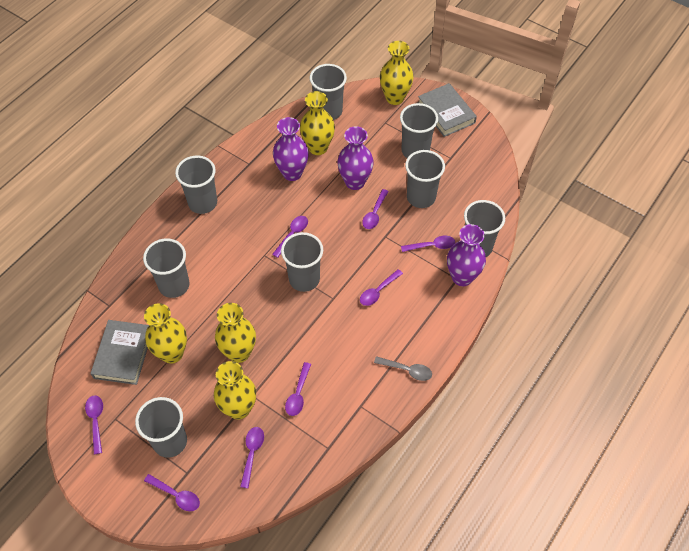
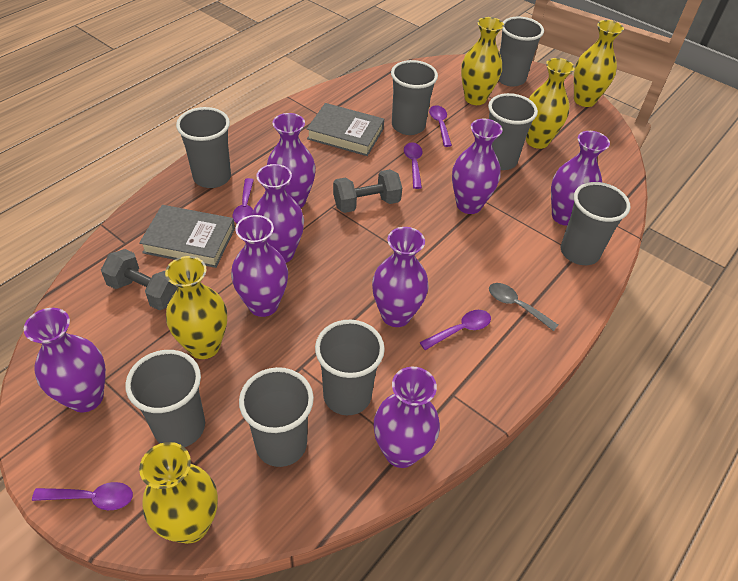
grey dumbbell: none = 0 -> [101,249,178,310] [333,169,402,213] = 2
purple spoon: [85,396,103,454] [144,474,200,511] [240,427,264,488] [272,216,308,258] [285,362,311,416] [360,269,403,306] [362,189,389,229] [401,236,455,252] = 8 -> [32,482,133,510] [233,178,254,223] [404,142,422,189] [420,310,491,350] [429,105,452,147] = 5
purple vase: [273,117,309,181] [337,126,374,190] [447,224,486,286] = 3 -> [24,308,106,413] [231,215,288,317] [252,164,304,263] [267,113,316,208] [372,227,429,327] [374,367,440,468] [452,119,502,214] [551,131,610,226] = 8

